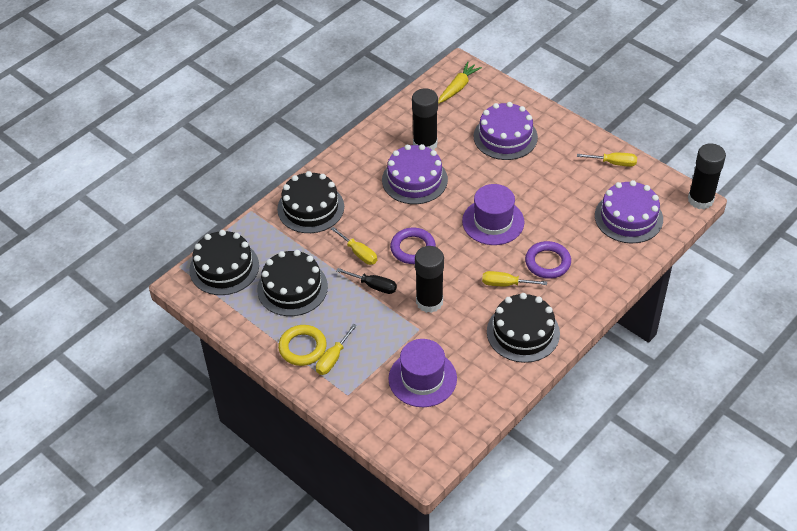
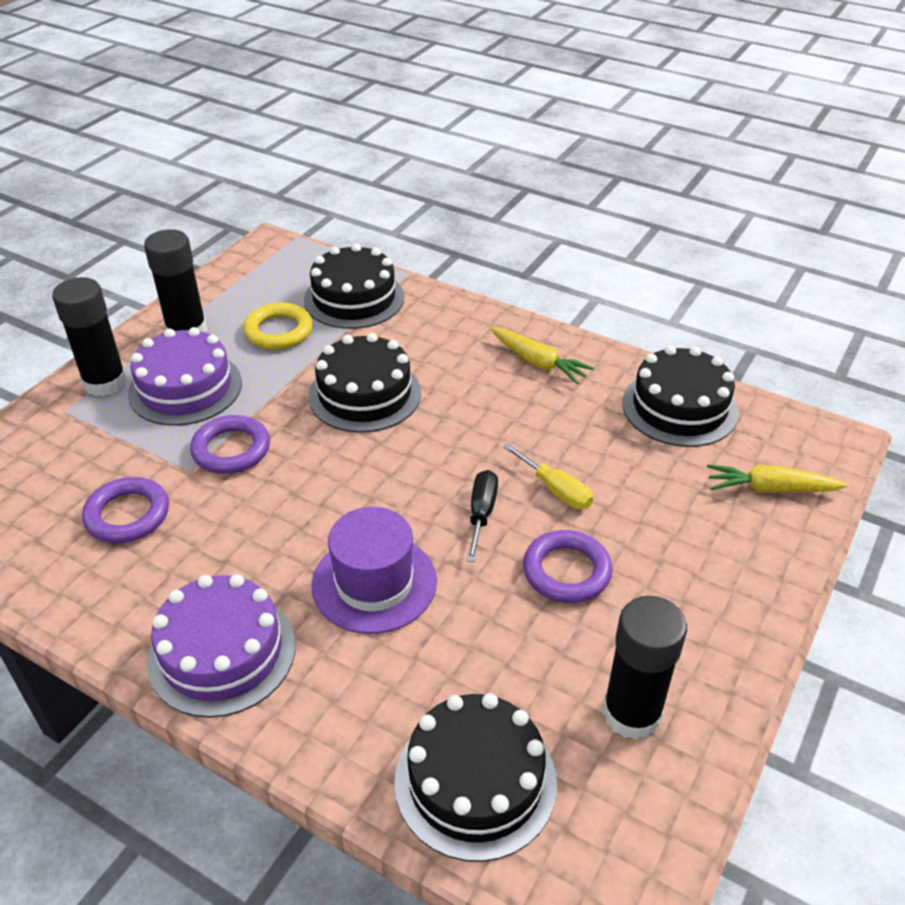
purple cake: [382,144,448,204] [474,102,538,160] [595,180,663,244] = 3 -> [128,327,242,426] [147,574,295,718] = 2
purple hat: [388,339,457,407] [462,184,524,245] = 2 -> [311,507,437,634] = 1
purple ring: [390,228,436,264] [525,241,571,279] = 2 -> [82,477,169,543] [190,415,270,474] [523,530,613,603] = 3
yellow carrot: [438,61,482,103] = 1 -> [491,328,594,384] [707,464,848,493] = 2
yellow screwdriver: [316,324,357,375] [331,227,377,265] [482,271,547,286] [577,153,637,167] = 4 -> [503,443,593,509] = 1

